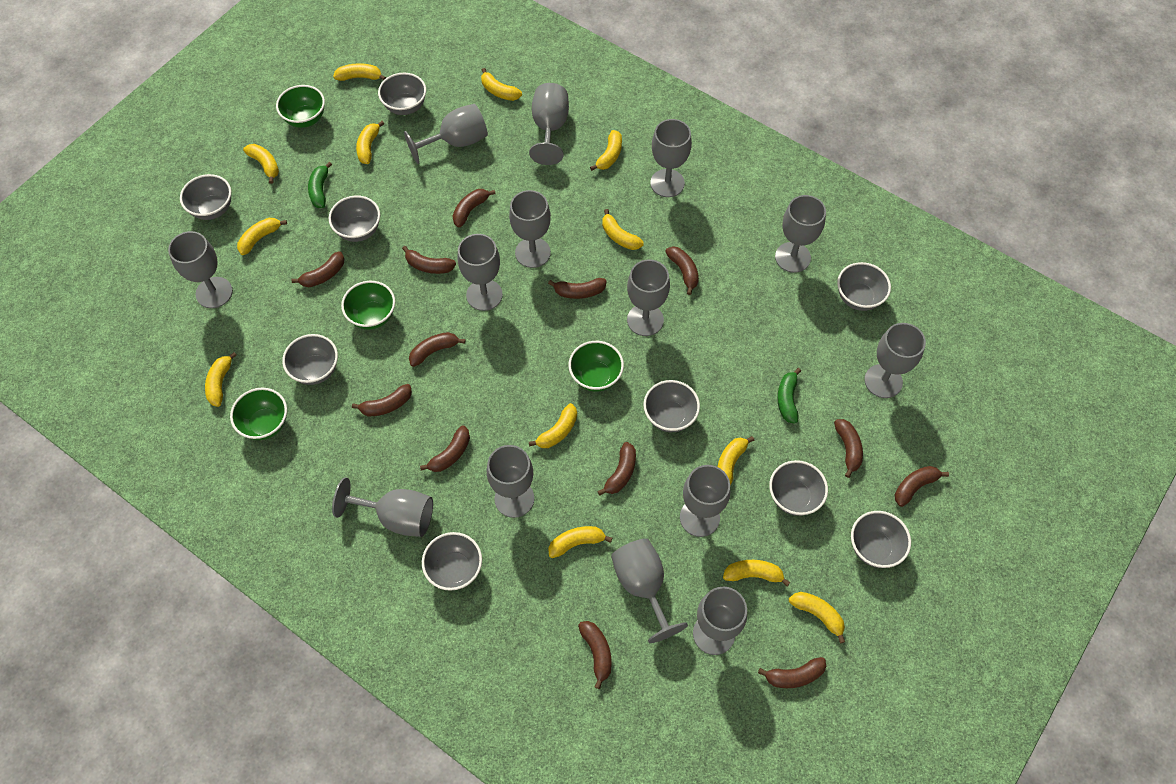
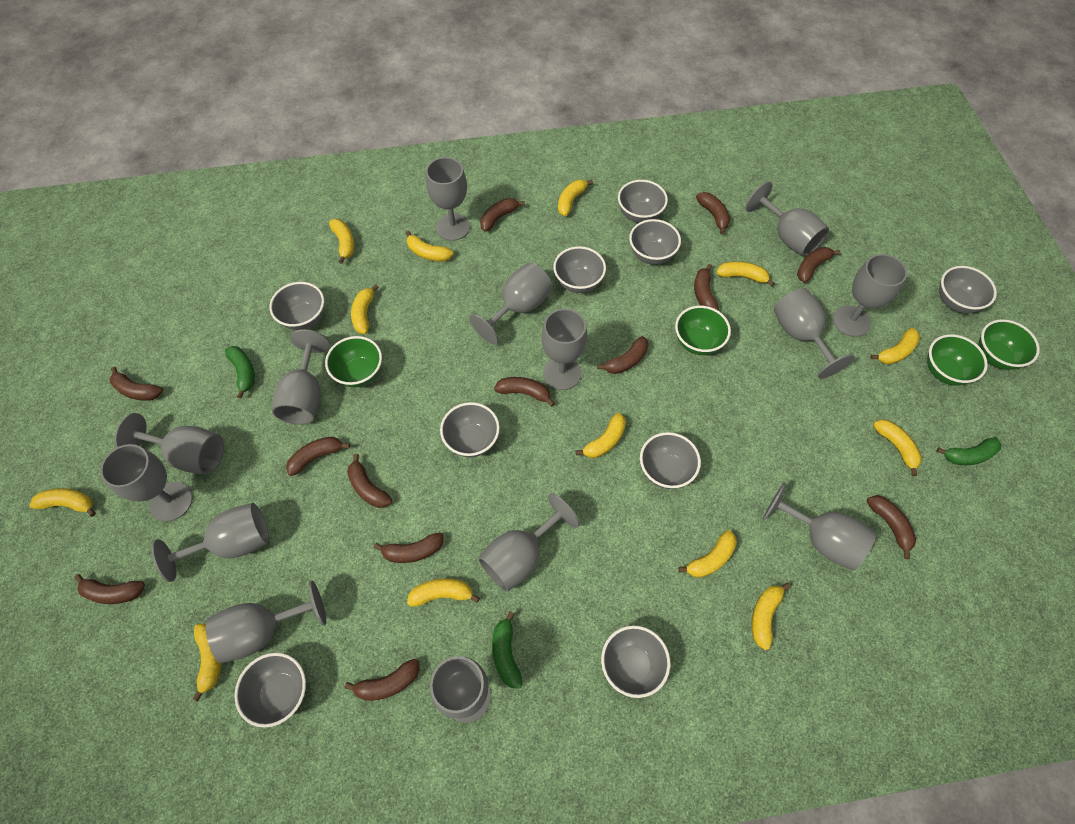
green banana: [308,162,332,208] [777,368,801,424] = 2 -> [225,346,255,398] [492,611,522,688] [936,437,1001,465] = 3

